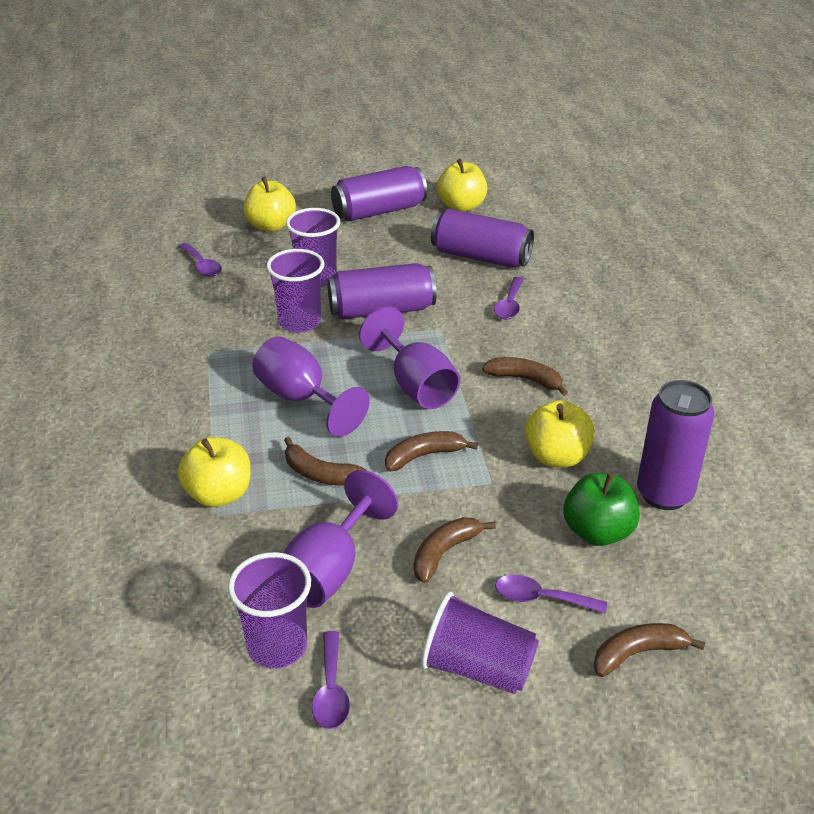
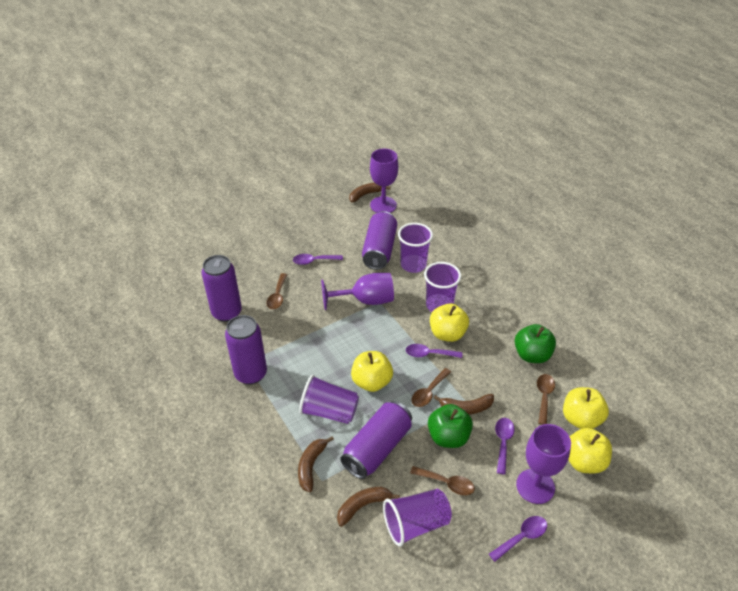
brown banana: [284,437,367,486] [385,431,478,471] [414,517,496,583] [482,357,568,396] [593,623,705,677] = 5 -> [298,436,334,492] [337,487,400,527] [349,182,391,202] [434,394,494,414] = 4
brown spoon: none = 0 -> [267,273,287,309] [410,466,475,495] [412,368,451,407] [537,374,555,425] = 4
green apple: [563,473,640,546] = 1 -> [428,404,473,448] [514,324,556,363] = 2

